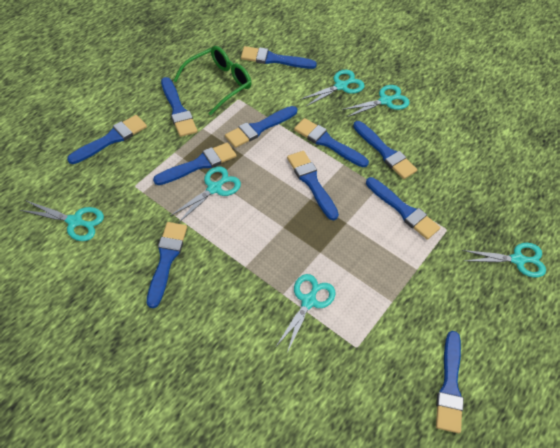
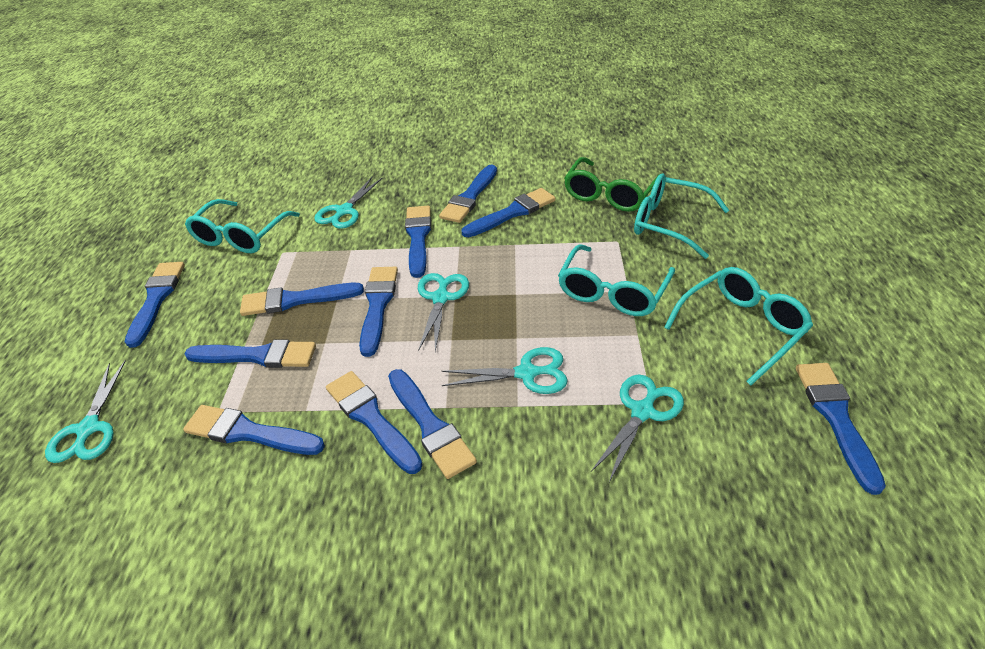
turquoise glasses: none = 0 -> [185,199,300,253] [558,244,675,316] [634,173,729,259] [664,267,813,385] = 4
turquoise scissors: [20,200,104,241] [170,167,241,223] [276,274,335,353] [300,70,365,106] [342,85,410,117] [462,243,546,278] = 6 -> [45,360,126,463] [314,177,382,229] [418,273,469,352] [442,347,568,394] [591,375,684,482] = 5

